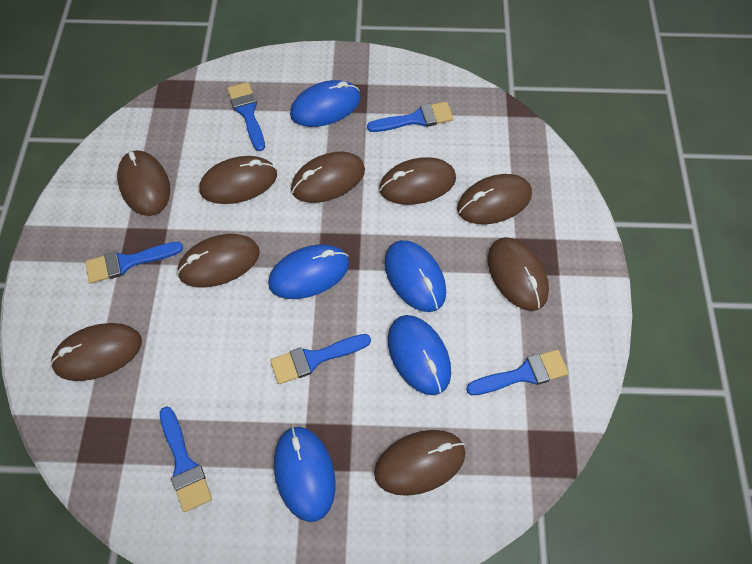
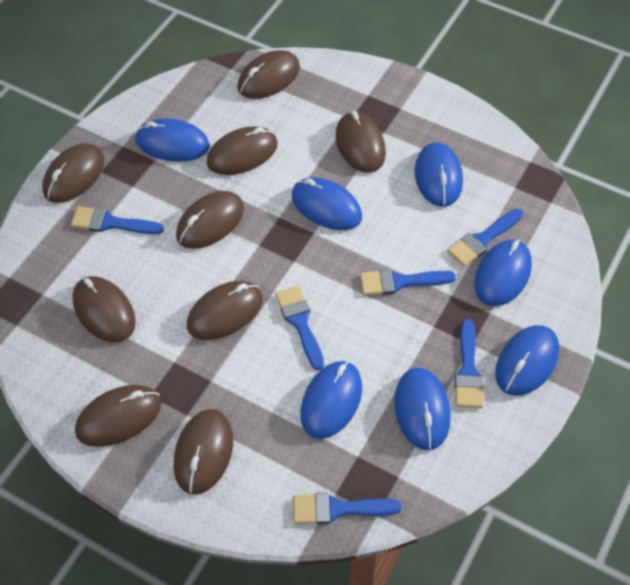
blue mouse: [268,244,349,299] [274,426,336,522] [290,80,361,127] [384,240,446,312] [388,315,451,395] = 5 -> [135,118,210,162] [292,177,362,230] [300,361,362,439] [394,367,451,450] [415,142,463,207] [474,239,532,306] [495,325,559,396] = 7

